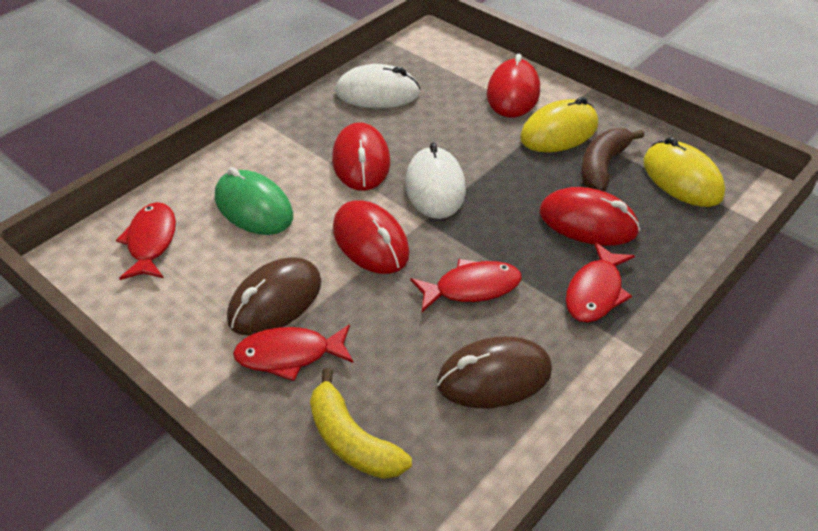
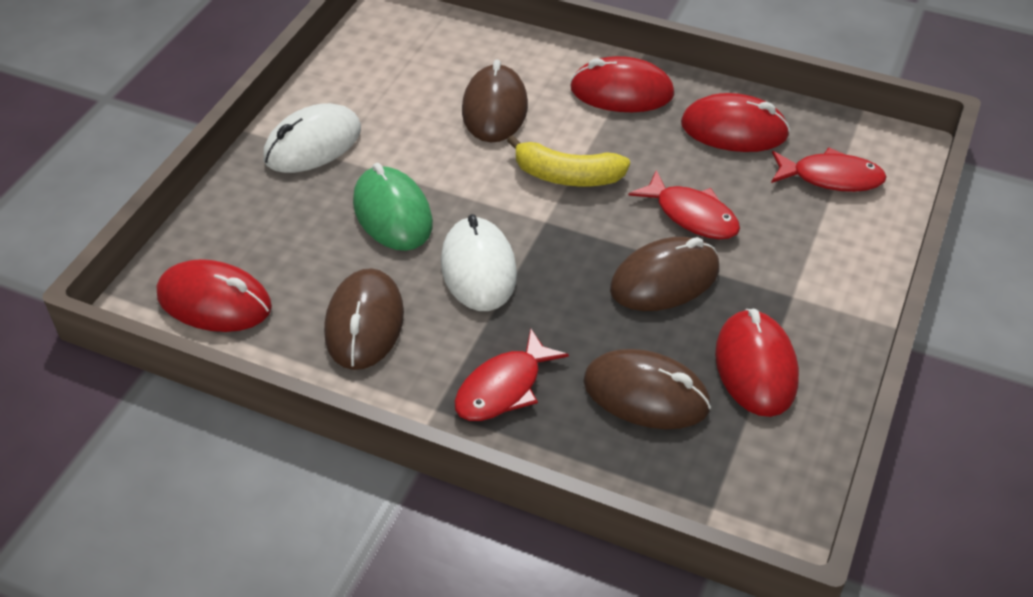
brown banana: [581,128,644,192] = 1 -> none = 0
brown mouse: [227,257,321,336] [437,336,552,408] = 2 -> [324,268,404,370] [462,60,528,142] [583,349,711,429] [610,237,719,311] = 4
red fish: [116,202,176,280] [233,324,354,381] [410,259,522,312] [566,242,635,322] = 4 -> [454,329,569,421] [629,170,740,239] [771,147,887,192] = 3
yellow mouse: [520,97,598,153] [643,137,725,207] = 2 -> none = 0

